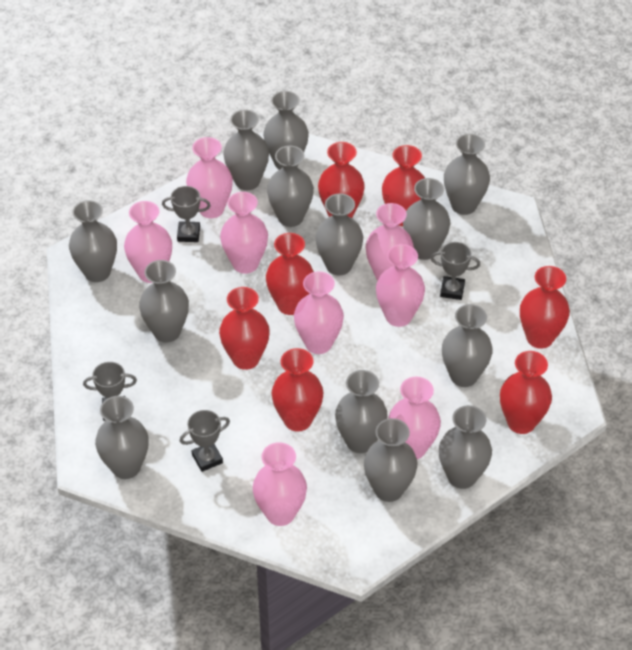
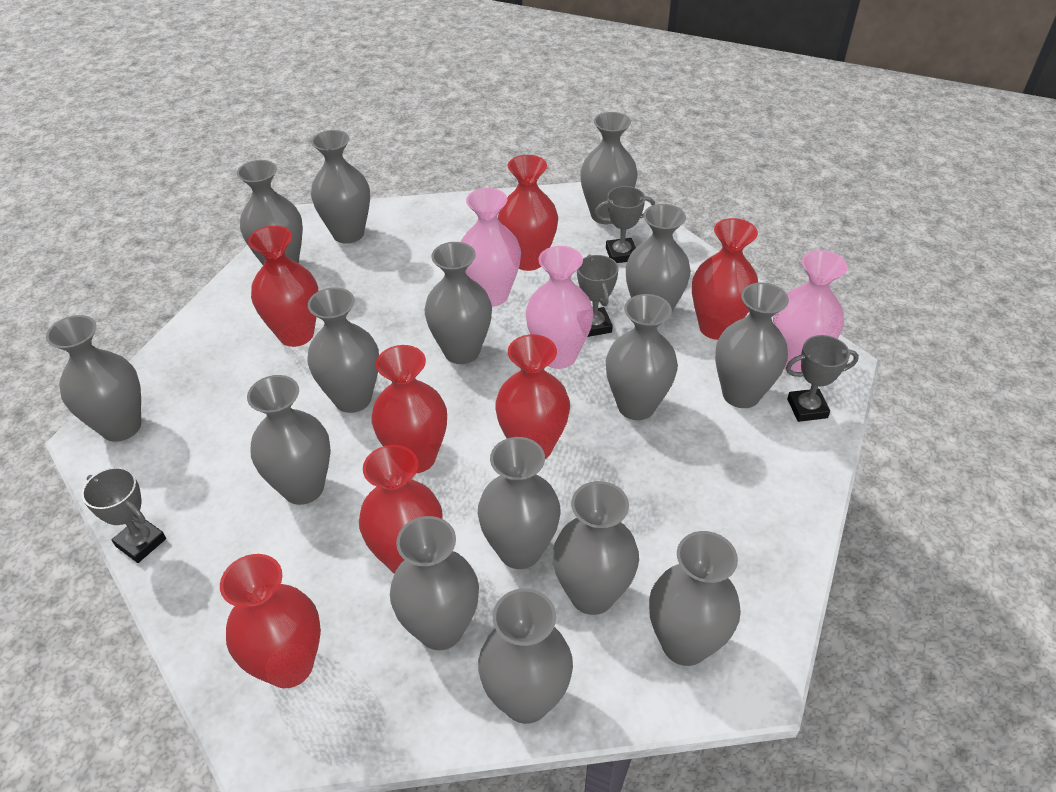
grey vase: [69,200,117,282] [95,396,149,479] [139,260,189,343] [223,109,269,190] [263,91,309,170] [267,146,314,227] [315,193,363,275] [335,370,388,453] [364,418,417,502] [403,178,450,260] [439,405,492,489] [442,304,493,387] [444,134,490,215] = 13 -> [46,315,141,442] [237,160,303,265] [247,375,331,505] [308,287,379,413] [311,130,370,244] [390,516,479,650] [424,242,492,364] [478,437,560,569] [478,588,573,724] [553,481,639,615] [580,112,638,224] [606,294,678,420] [626,204,691,311] [649,531,741,666] [715,283,789,408] = 15
pink vase: [124,201,172,283] [186,137,233,218] [220,192,268,274] [253,442,307,526] [294,271,344,354] [366,203,414,281] [376,244,425,327] [388,376,441,459] = 8 -> [461,188,521,307] [526,246,594,369] [773,250,848,372] = 3

